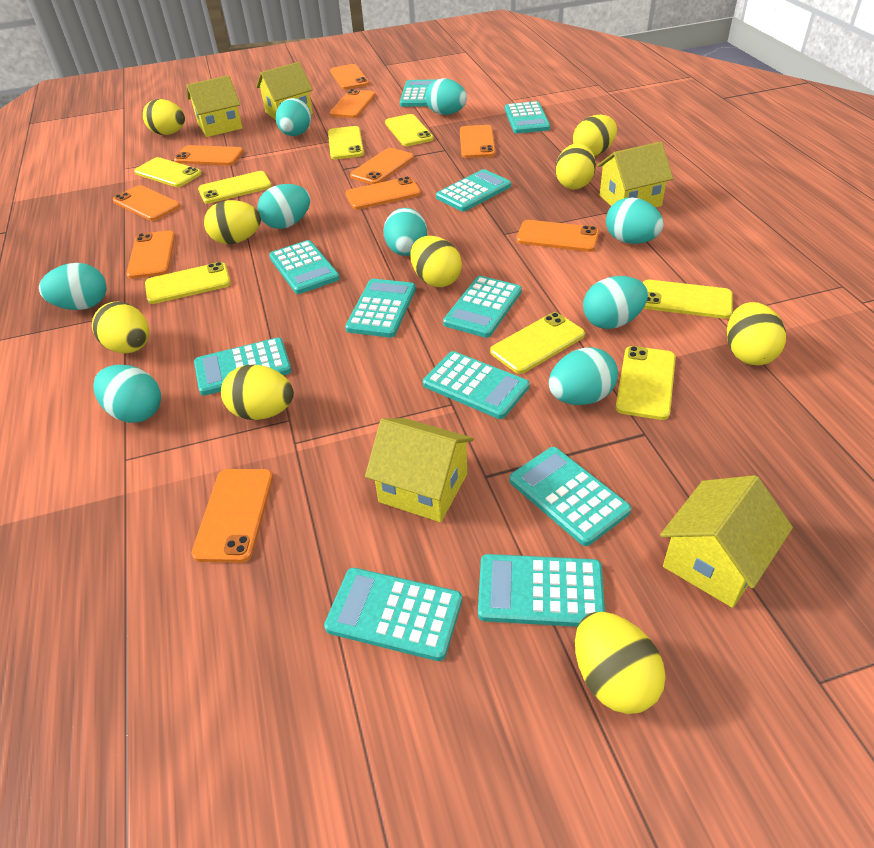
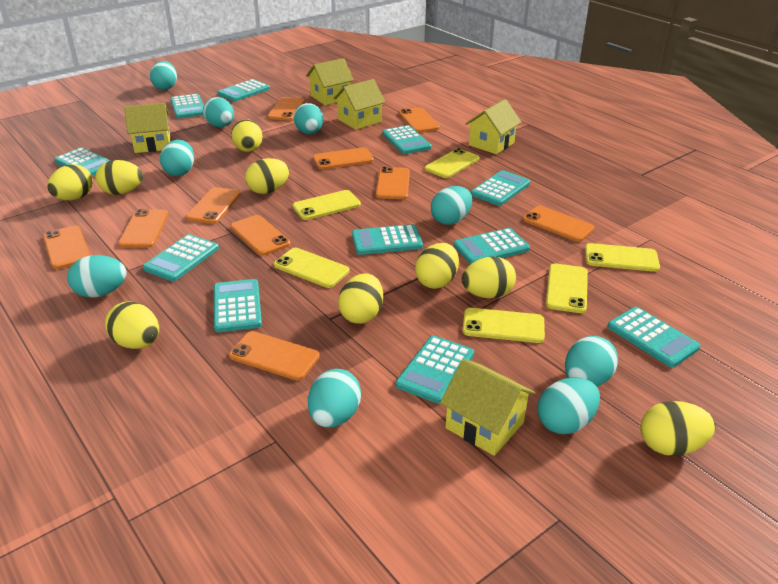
yellow phone: [134,157,202,187] [145,262,231,304] [198,171,272,204] [328,126,364,159] [385,114,434,146] [490,312,585,374] [616,346,676,420] [643,280,733,319] = 8 -> [274,248,350,288] [292,190,361,220] [425,148,479,178] [463,308,545,343] [546,263,588,313] [585,243,660,272] = 6

